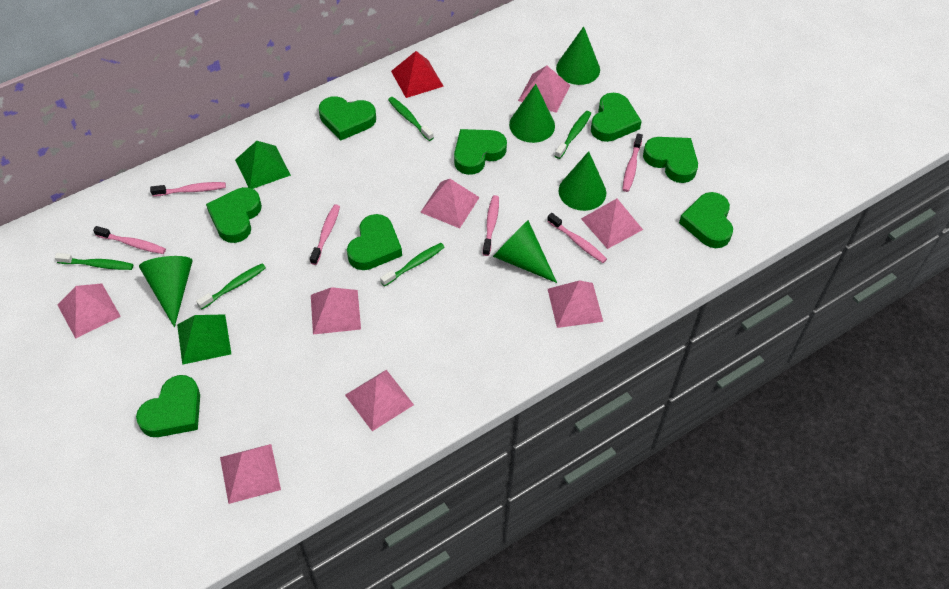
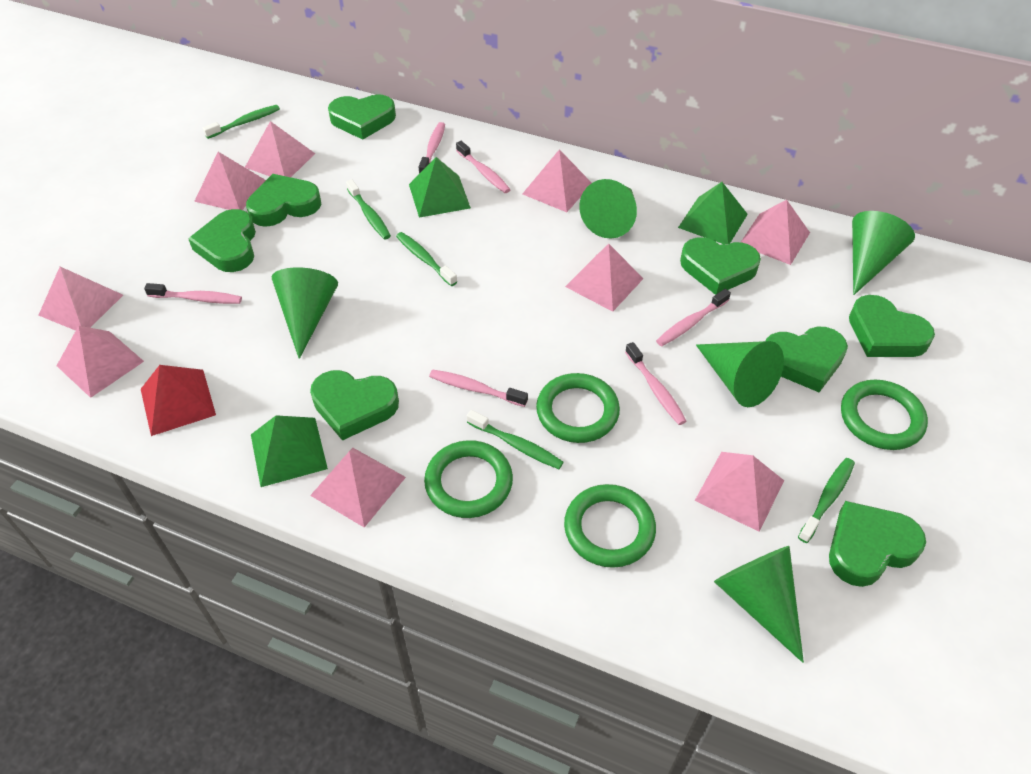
green pyramid: [177,314,231,365] [235,141,291,189] = 2 -> [251,415,328,487] [409,157,471,218] [678,182,748,244] = 3
green ring: none = 0 -> [424,440,513,518] [536,373,620,443] [564,484,656,568] [841,380,928,450] = 4
pink pyramid: [58,283,121,339] [220,444,281,504] [311,287,361,335] [345,370,414,431] [420,179,480,228] [518,66,570,113] [548,280,603,328] [581,198,643,249] = 8 -> [38,267,123,331] [57,326,144,398] [194,152,266,210] [245,121,315,177] [310,448,406,528] [522,150,592,212] [565,244,644,312] [695,452,784,532] [741,200,810,265] = 9

